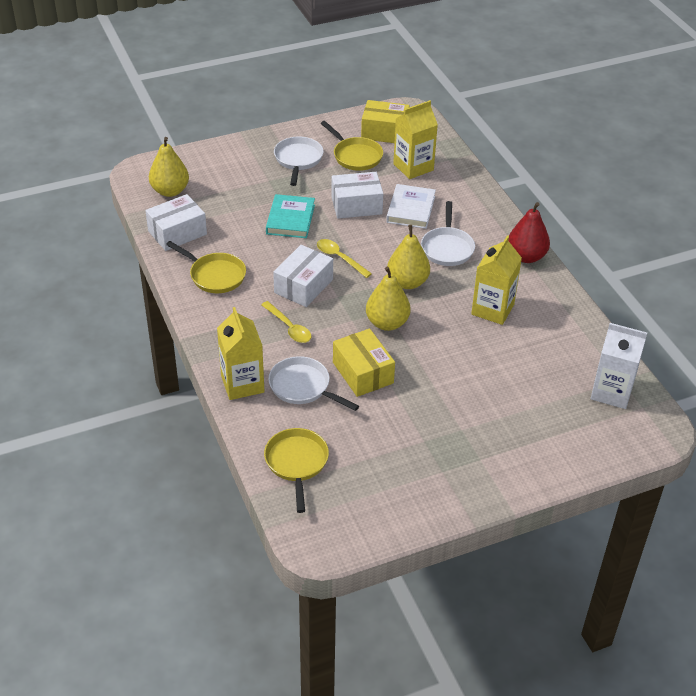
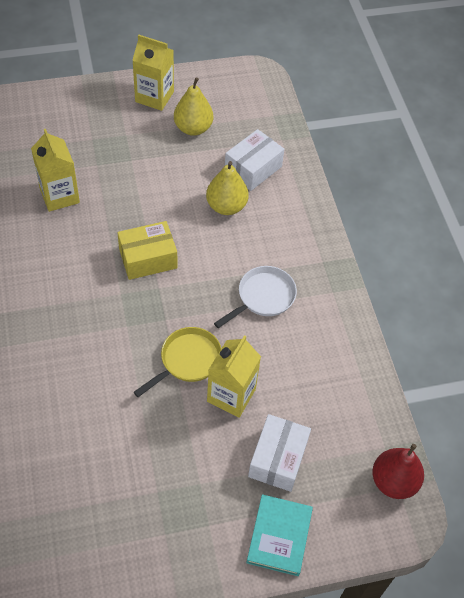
white book: [386,184,436,229] = 1 -> none = 0
white box: [145,194,207,251] [273,245,333,307] [331,172,383,219] = 3 -> [225,129,284,191] [248,414,311,492] = 2
white carton: [591,323,647,409] = 1 -> none = 0
white pan: [268,356,359,411] [274,137,323,186] [421,201,475,266] = 3 -> [214,266,297,328] = 1
yellow box: [333,328,395,397] [361,100,409,143] = 2 -> [117,221,177,280] = 1
yellow pan: [166,241,246,293] [264,428,329,513] [321,121,383,171] = 3 -> [134,327,221,397] = 1
yellow pear: [149,137,189,197] [366,267,411,331] [387,225,430,289] = 3 -> [174,77,213,136] [206,161,248,215] = 2
yellow spoon: [261,301,311,343] [317,239,372,278] = 2 -> none = 0

